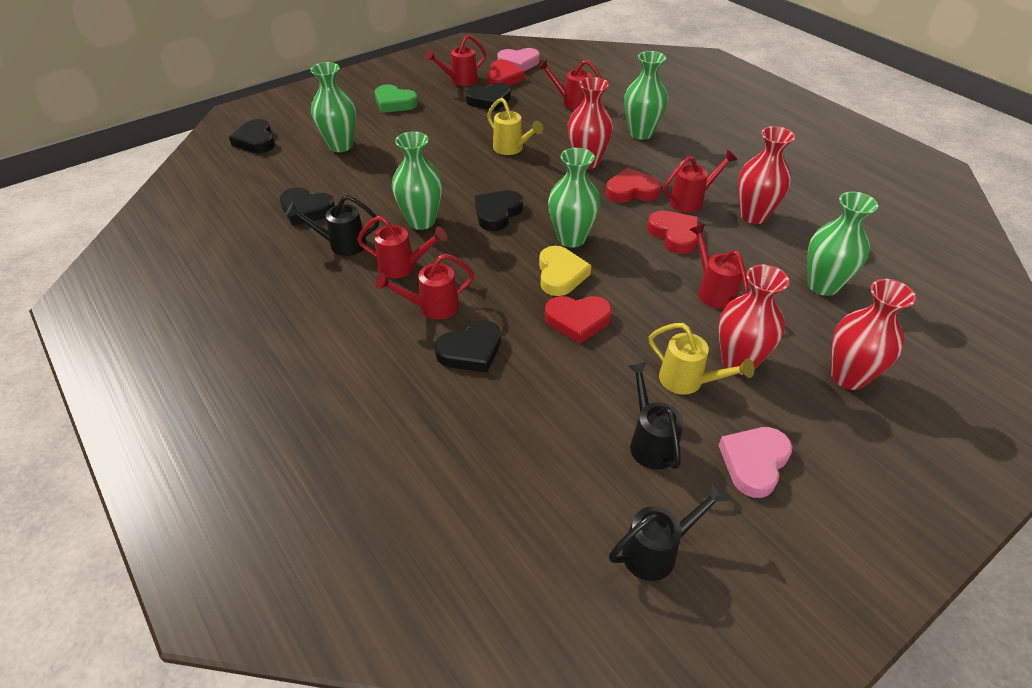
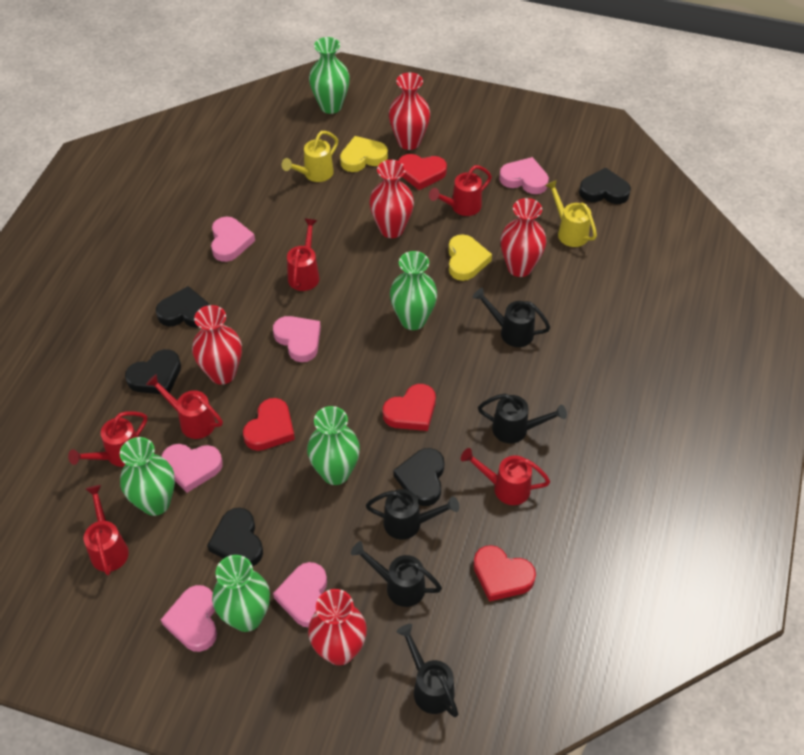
black watering can: [285,195,379,256] [609,483,729,581] [628,362,683,470] = 3 -> [351,541,442,607] [366,489,459,540] [397,624,458,717] [473,288,551,347] [478,394,567,444] = 5
green heart: [375,84,418,113] = 1 -> none = 0
pink heart: [497,48,540,71] [718,427,792,498] = 2 -> [161,444,223,493] [161,585,217,652] [211,217,255,262] [273,316,321,362] [273,562,327,627] [499,157,549,194] = 6
red vase: [568,77,613,169] [718,264,789,375] [738,126,795,224] [831,279,916,390] = 4 -> [192,305,242,385] [308,589,367,665] [369,160,414,238] [389,72,430,150] [500,198,547,277] = 5
yellow heart: [539,246,591,296] = 1 -> [340,136,388,172] [448,234,492,281] = 2

